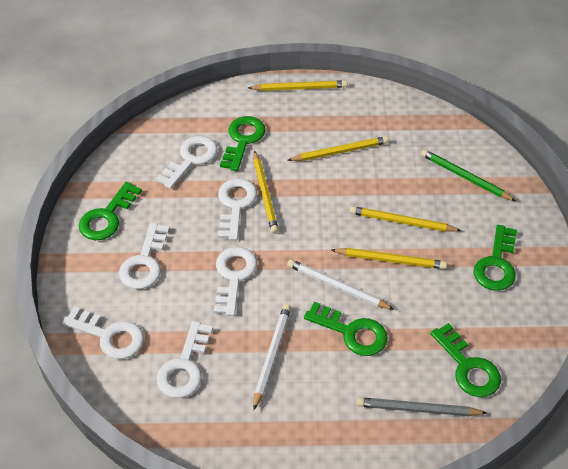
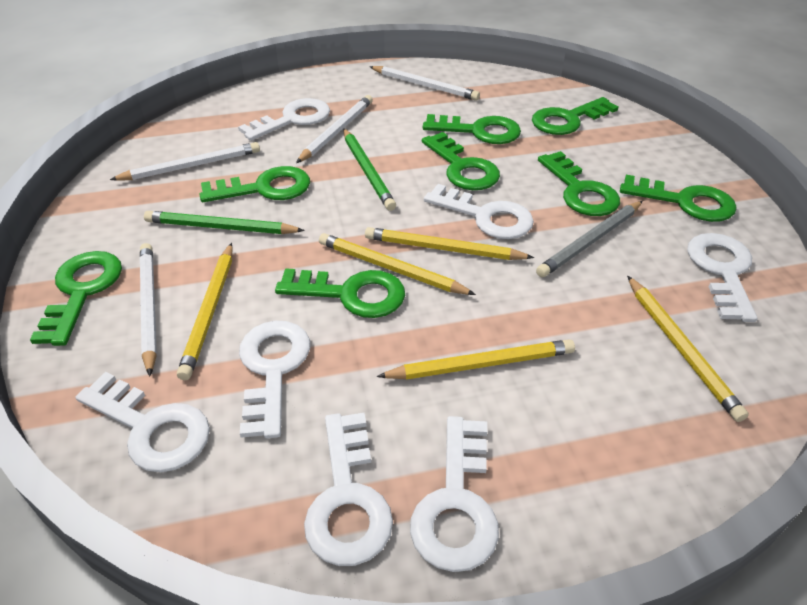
green key: [78,182,142,240] [220,116,266,171] [304,301,388,356] [430,323,501,397] [473,225,517,291] = 5 -> [30,251,122,346] [200,166,310,202] [275,268,405,318] [422,132,500,190] [423,114,521,144] [532,97,619,135] [538,151,620,216] [620,175,737,222] = 8
green pencil: [421,149,516,201] = 1 -> [144,211,305,234] [343,129,396,211] = 2
white key: [62,307,144,359] [119,223,170,289] [156,136,218,189] [156,321,213,398] [213,247,257,316] [217,178,257,240] = 6 -> [76,372,210,472] [238,98,330,141] [239,321,310,439] [304,413,393,566] [410,416,499,572] [424,184,534,239] [687,233,757,322] = 7
white pencil: [253,304,291,410] [287,259,395,310] = 2 -> [110,142,260,181] [140,243,157,376] [296,95,373,163] [369,66,480,101] = 4

